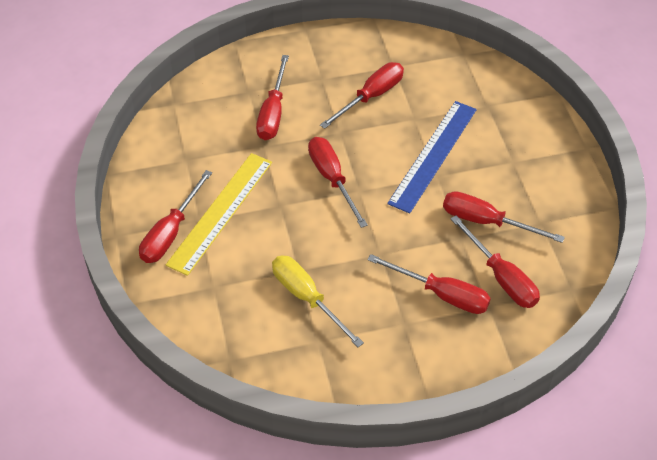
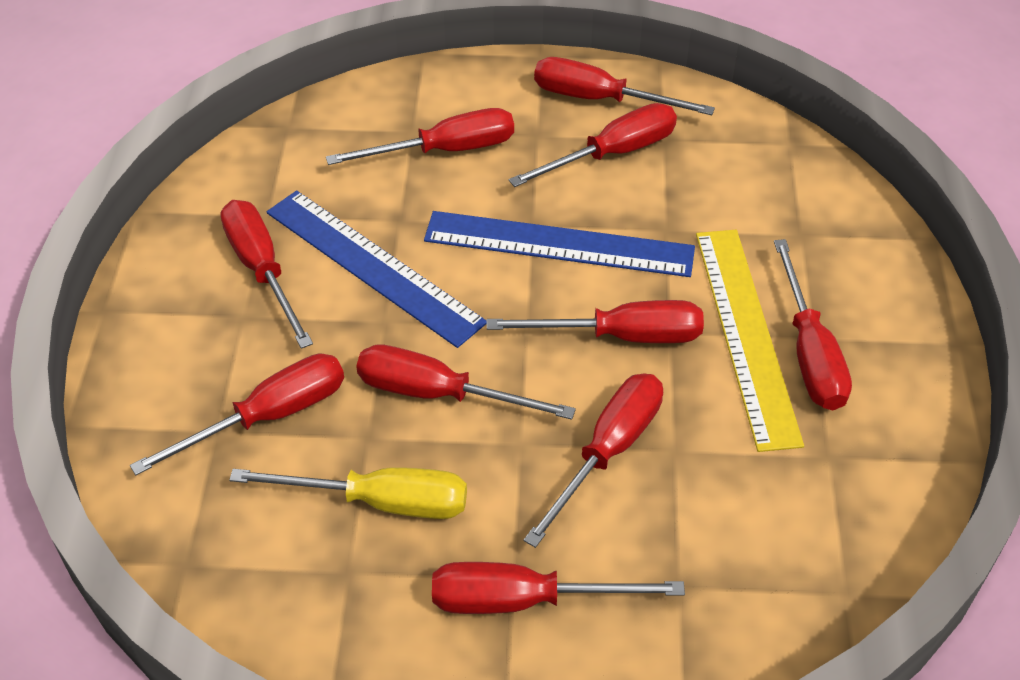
blue ruler: [387,101,477,213] = 1 -> [267,190,487,348] [424,211,695,277] = 2
red screwdriver: [139,170,212,263] [256,55,289,140] [308,137,368,228] [320,62,404,129] [367,254,491,314] [443,191,565,243] [450,215,540,308] = 7 -> [130,354,344,475] [220,200,313,349] [326,108,514,165] [356,344,576,420] [432,562,685,614] [487,300,704,343] [508,103,677,187] [523,373,663,548] [534,57,715,115] [774,239,852,410] = 10

